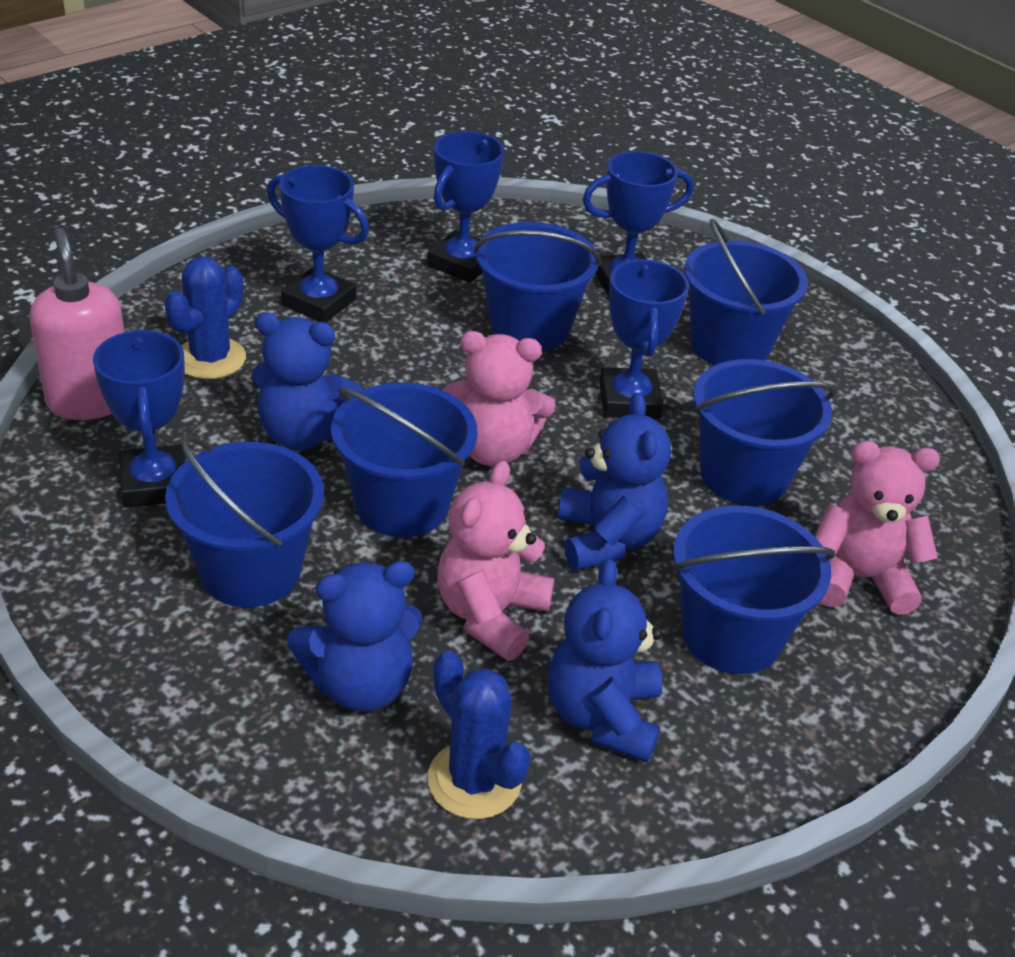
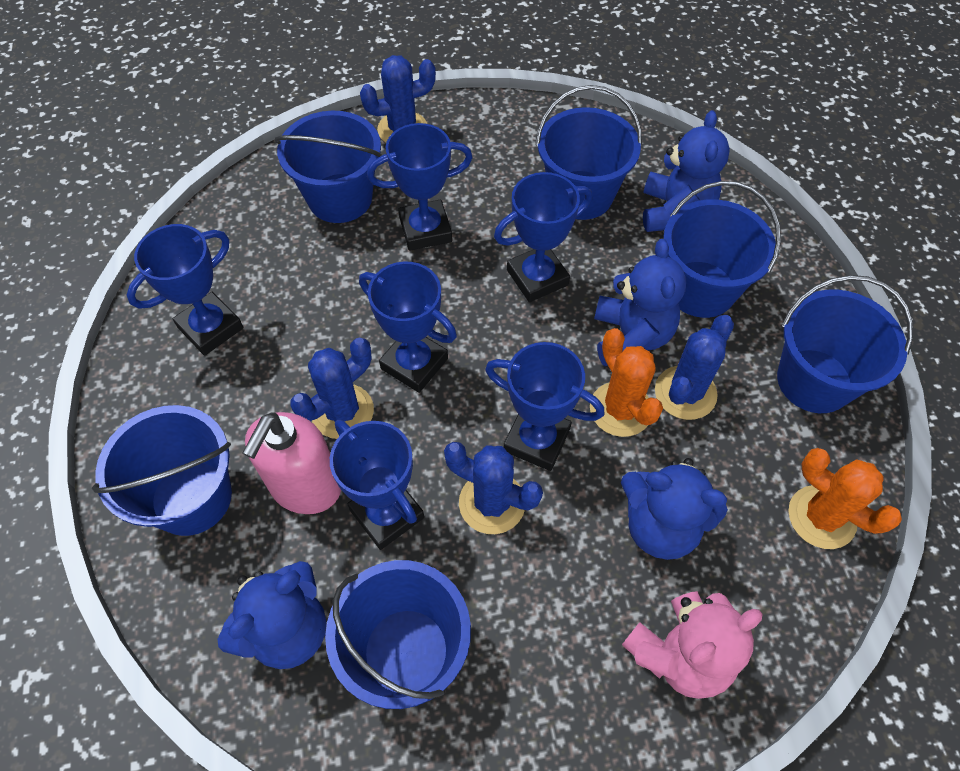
blue cactus: [165,257,246,379] [427,651,531,819] = 2 -> [290,338,374,439] [360,55,436,143] [444,442,543,534] [655,315,734,420] = 4
blue trophy: [93,329,185,508] [267,165,369,323] [428,131,504,283] [583,151,694,297] [599,259,689,419] = 5 -> [127,224,244,356] [330,420,424,550] [359,262,457,393] [367,123,473,251] [485,342,604,471] [494,172,592,302] = 6
orange cactus: none = 0 -> [590,328,663,437] [788,448,902,549] = 2
pink teddy bear: [437,461,555,661] [443,331,555,466] [814,441,940,615] = 3 -> [622,591,763,699] = 1

